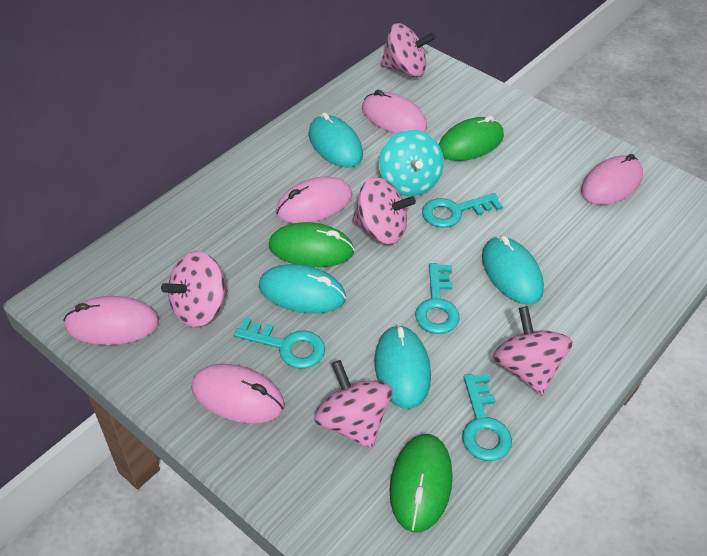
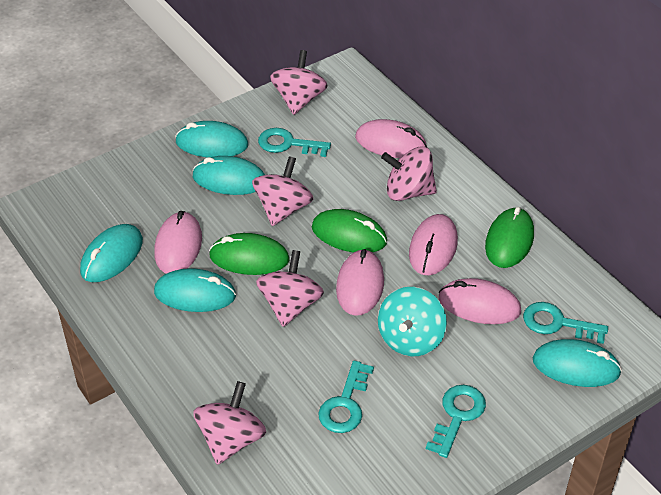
turquoise mouse: [259,264,346,314] [308,112,363,168] [374,325,431,409] [482,236,544,305] = 4 -> [80,224,143,282] [154,268,236,312] [175,121,248,157] [192,156,265,195] [533,339,622,387] = 5

